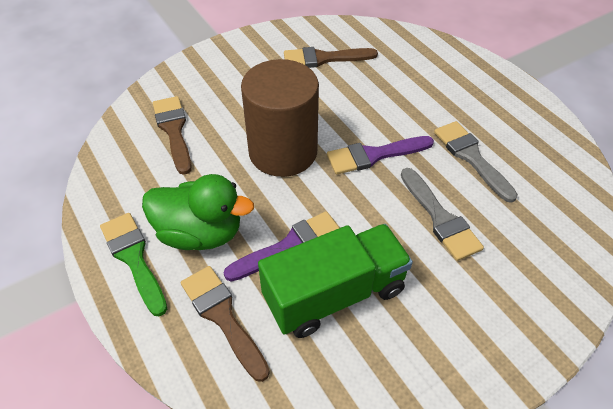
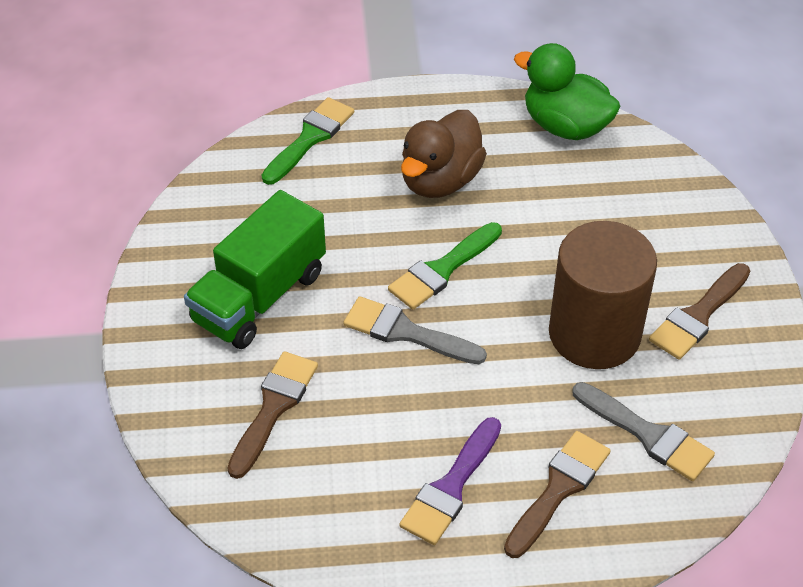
brown duck: none = 0 -> [401,110,487,198] = 1
green brush: [100,213,167,317] = 1 -> [262,97,354,185] [388,222,502,310] = 2
purple brush: [224,212,339,281] [327,136,434,174] = 2 -> [399,417,501,545] = 1

